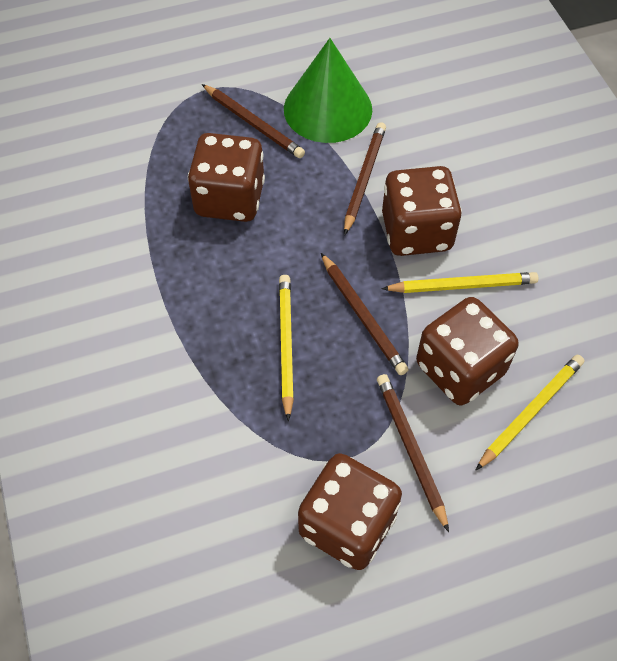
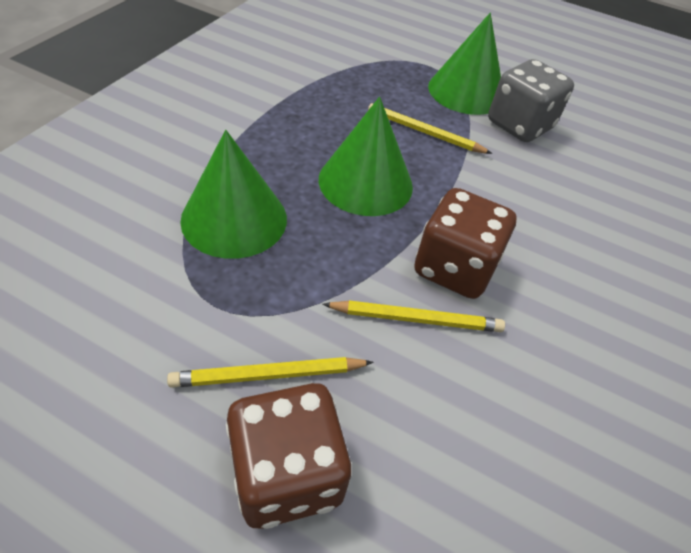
brown dice: [188,133,265,222] [298,453,402,570] [382,166,462,256] [416,297,519,405] = 4 -> [226,383,351,529] [414,188,517,299] = 2
brown pencil: [202,84,305,158] [321,253,409,375] [344,122,386,235] [377,374,449,532] = 4 -> none = 0
green cone: [284,38,372,143] = 1 -> [180,130,287,259] [319,97,413,216] [428,13,501,115] = 3
grey dice: none = 0 -> [488,59,574,142] = 1

